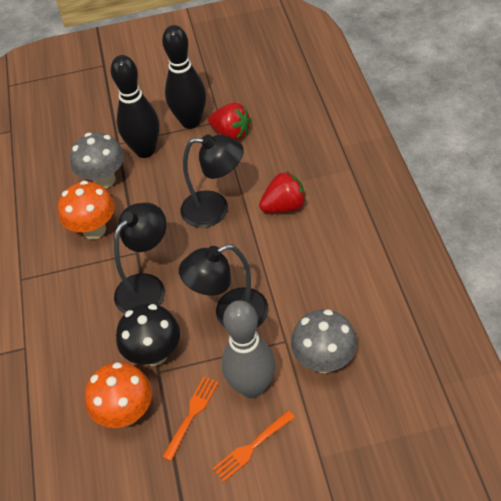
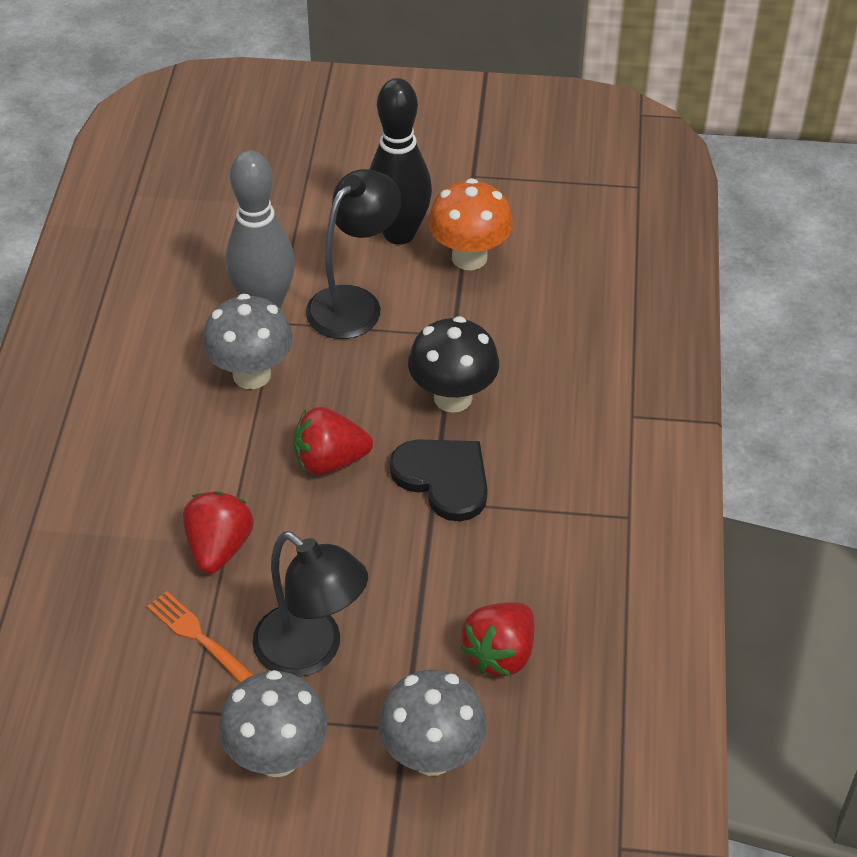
black bowling pin: [111,55,159,158] [162,25,206,129] = 2 -> [369,78,432,245] = 1
black heart: none = 0 -> [390,439,488,521] = 1
black lamp: [114,202,166,314] [179,244,269,327] [181,134,244,228] = 3 -> [252,531,368,677] [306,169,402,339] = 2
grey mushroom: [70,133,124,188] [291,309,357,373] = 2 -> [203,293,293,389] [219,670,328,777] [379,670,487,776] = 3
orange fork: [163,377,219,461] [212,410,295,482] = 2 -> [147,591,254,682] = 1
orange mushroom: [58,180,115,239] [85,362,152,428] = 2 -> [428,178,513,270] = 1
red strawberry: [208,103,251,140] [259,171,306,213] = 2 -> [183,491,254,574] [294,407,373,475] [460,602,534,676] = 3

